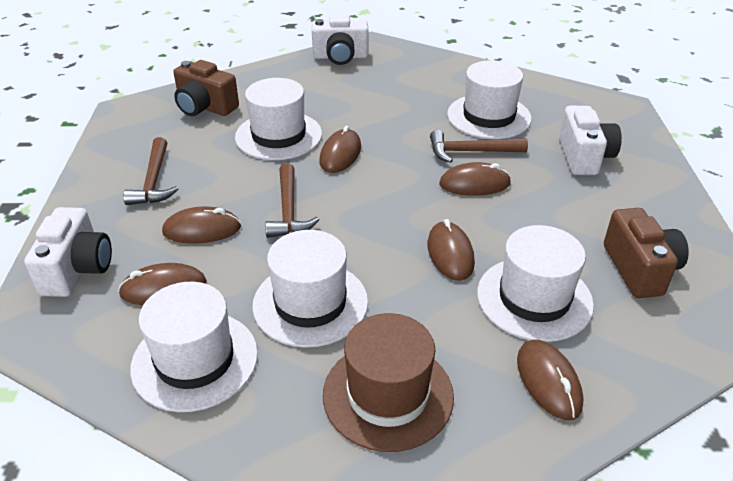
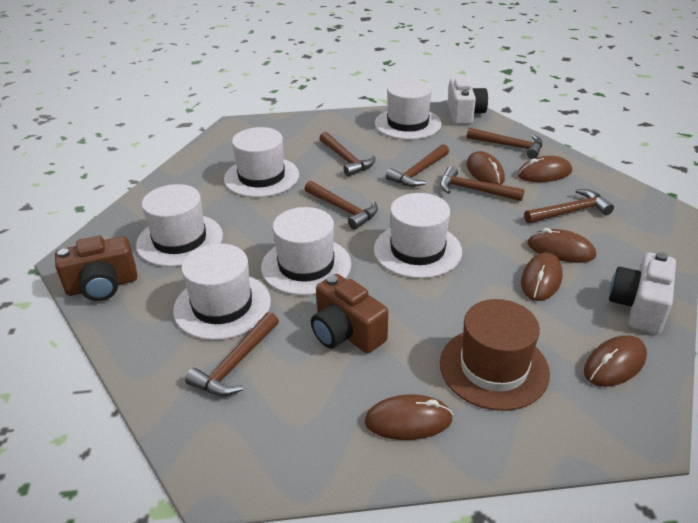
brown hammer: [123,137,178,205] [265,163,320,238] [430,130,528,163] = 3 -> [185,312,279,396] [305,181,378,230] [319,132,375,177] [386,144,449,187] [440,166,525,201] [467,127,543,159] [524,189,614,223] = 7
white camera: [24,207,112,297] [312,14,368,65] [559,106,622,175] = 3 -> [448,77,488,125] [609,252,676,334] = 2
white hat: [130,282,258,412] [235,78,322,160] [252,230,368,348] [447,60,532,139] [477,225,594,342] = 5 -> [136,184,223,267] [173,243,271,340] [224,127,299,197] [261,207,351,296] [374,193,462,279] [375,79,442,140] = 6

